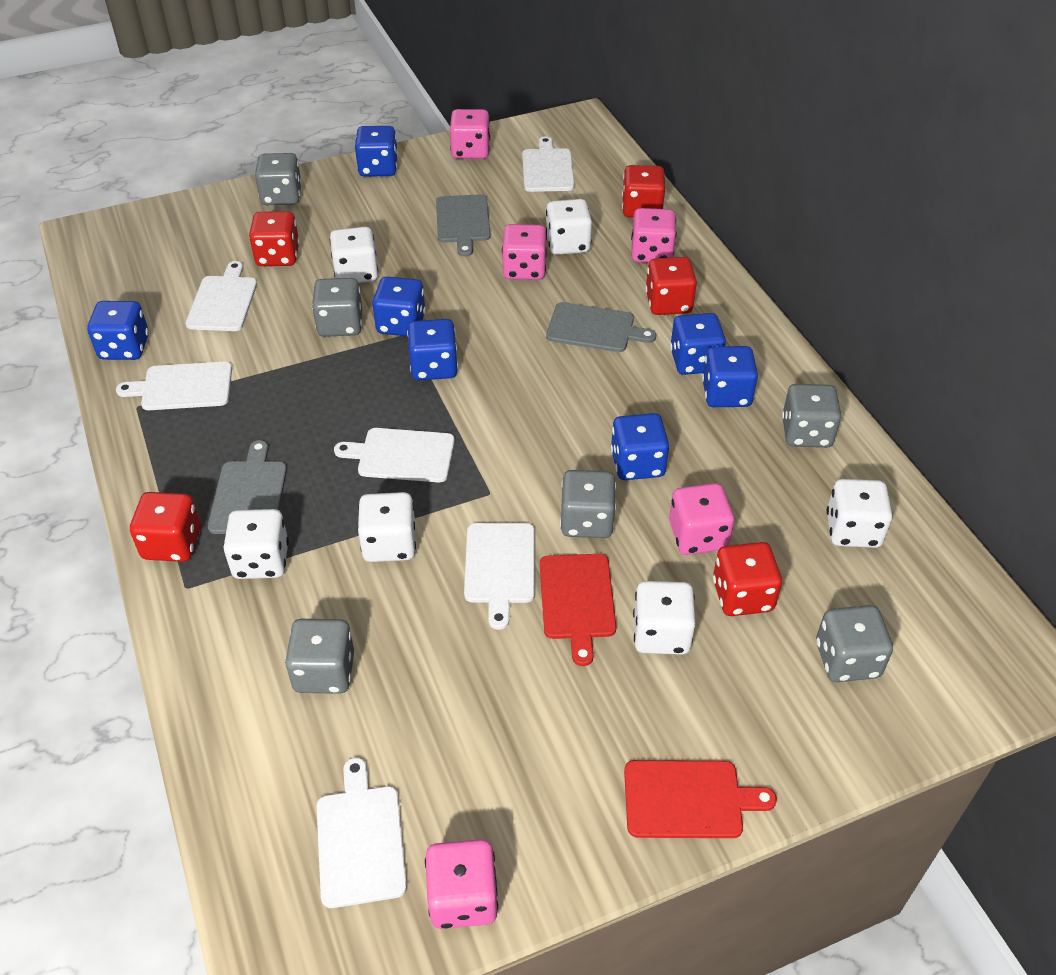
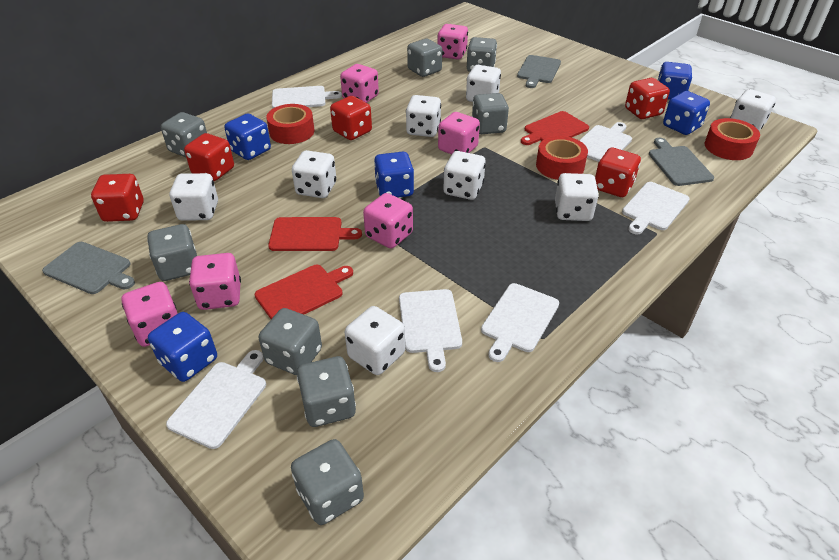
blue dice: [87,301,149,360] [355,126,398,177] [372,277,426,336] [407,319,458,380] [611,413,670,480] [670,313,726,375] [702,346,758,407] = 7 -> [148,312,217,382] [224,113,271,160] [374,152,414,198] [658,62,692,100] [663,91,710,135] = 5
grey dice: [255,153,302,205] [285,619,354,694] [312,278,362,337] [560,470,616,538] [782,384,841,448] [816,605,893,682] = 6 -> [147,224,197,281] [161,112,207,157] [259,308,322,375] [291,439,364,525] [297,356,356,427] [407,39,442,77] [467,37,497,72] [472,93,509,134] = 8
pink dice: [425,839,498,929] [450,109,490,159] [502,224,547,280] [631,208,676,263] [669,483,734,555] = 5 -> [122,282,178,347] [189,253,241,310] [340,64,379,103] [363,193,413,249] [437,24,468,59] [438,112,480,155] = 6
red cutting board: [540,554,616,666] [624,760,777,838] = 2 -> [255,265,353,319] [268,217,362,251] [521,111,589,145] = 3
red tape: none = 0 -> [266,104,314,144] [536,136,588,180] [705,118,760,160] = 3
white dice: [223,509,289,579] [330,227,378,283] [357,492,416,562] [546,199,592,255] [633,581,696,655] [826,479,892,548] = 6 -> [170,173,218,221] [292,150,336,198] [345,306,405,375] [406,95,441,137] [443,151,486,200] [466,65,501,102] [555,173,599,221] [730,89,776,131] = 8

